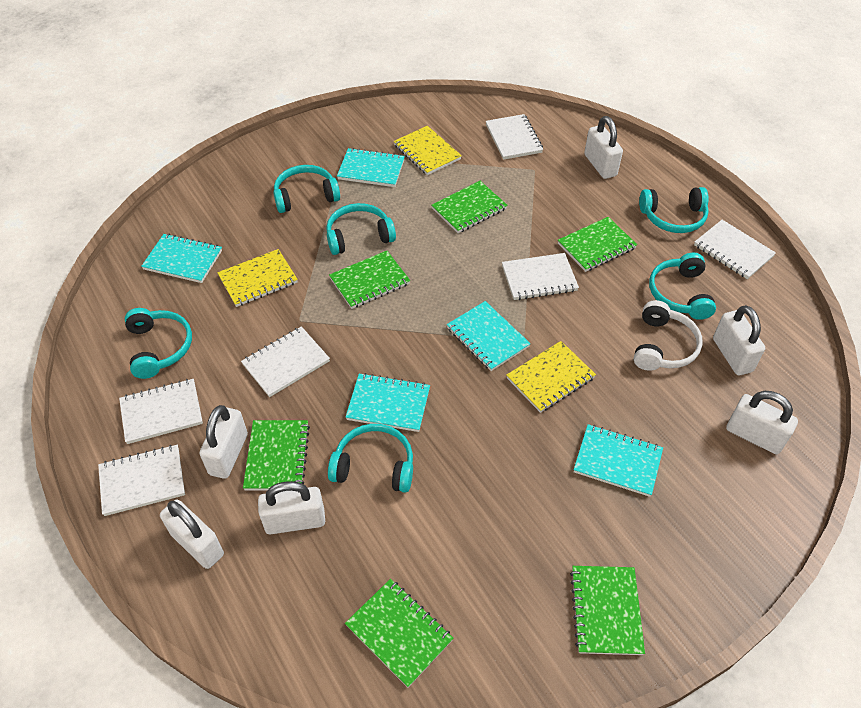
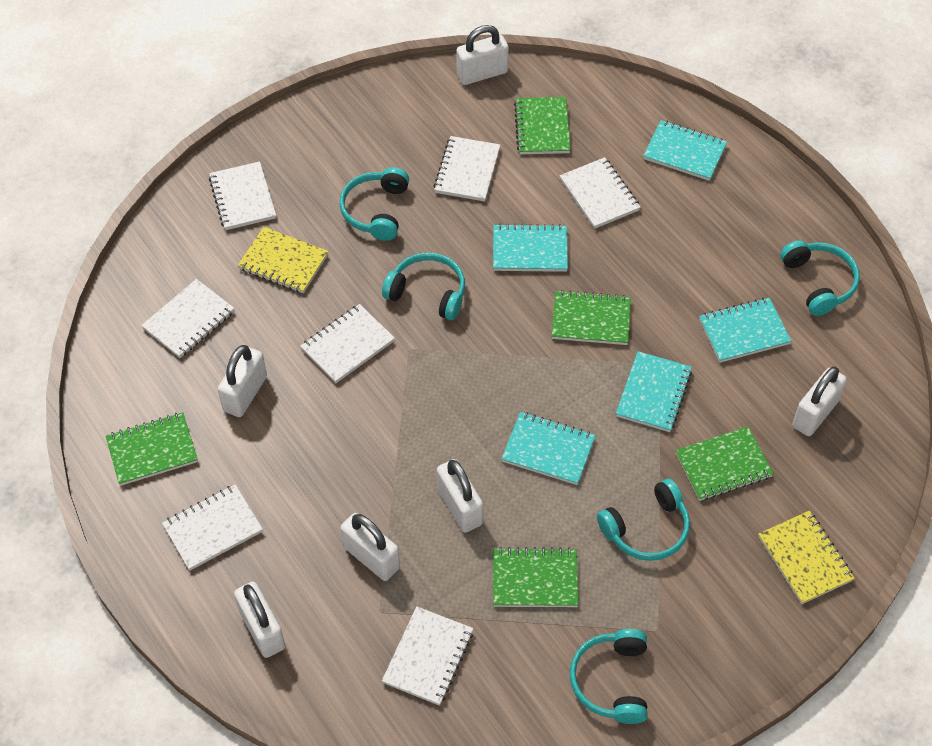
green notebook: [243,420,310,490] [329,251,410,309] [345,579,453,687] [431,181,508,233] [558,217,637,272] [570,566,645,655] = 6 -> [106,412,198,486] [493,547,579,607] [514,97,571,154] [551,290,631,345] [676,426,774,501] = 5
turquoise headphones: [125,308,192,379] [273,165,340,213] [326,203,396,255] [328,424,413,493] [639,187,709,233] [649,252,716,320] = 6 -> [339,167,409,241] [382,253,465,320] [570,629,648,724] [597,479,690,561] [780,240,860,316] = 5
white headphones: [634,300,703,371] = 1 -> none = 0
white notebook: [98,445,185,516] [119,379,203,444] [241,326,330,397] [486,114,543,160] [502,253,579,300] [694,220,776,279] = 6 -> [141,279,235,358] [162,485,263,571] [209,162,276,230] [300,304,395,383] [382,606,474,706] [434,136,500,202] [560,157,641,229] = 7
yellow notebook: [217,249,298,307] [394,126,462,175] [506,341,596,413] = 3 -> [238,227,329,293] [758,511,855,604] = 2

